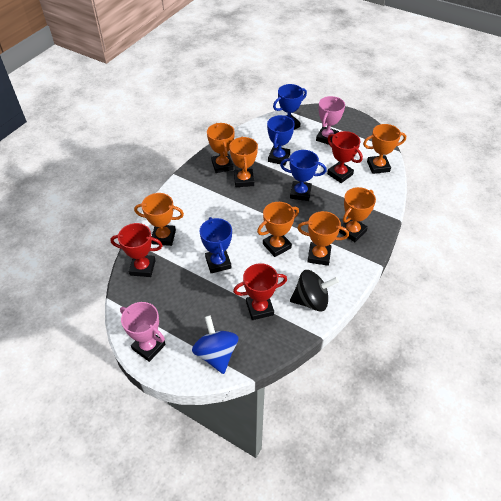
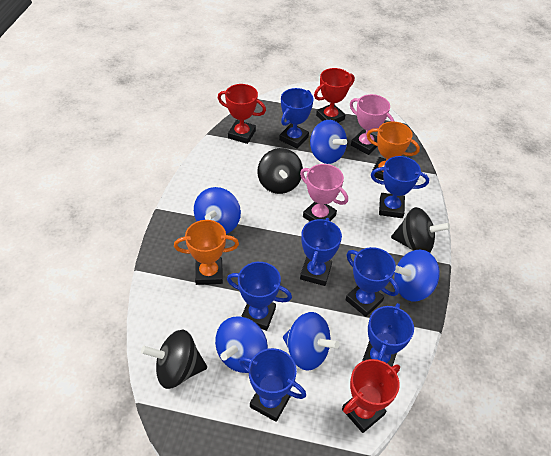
black spinning top: [290,270,339,312] = 1 -> [141,330,207,389] [257,148,303,194] [391,207,450,253] = 3
blue spinning top: [192,315,239,374] = 1 -> [194,187,241,234] [215,317,268,373] [283,312,340,371] [310,120,347,164] [394,250,440,301] = 5
blue trophy: [199,217,232,273] [267,115,295,165] [273,84,307,130] [280,150,327,201] = 4 -> [227,262,292,331] [239,348,306,422] [279,88,314,149] [300,218,342,286] [346,247,399,317] [362,303,414,367] [371,156,429,218] = 7
orange trophy: [134,193,184,246] [207,123,235,173] [229,137,258,187] [257,202,299,257] [298,211,349,266] [339,187,376,242] [363,124,406,174] = 7 -> [174,220,239,285] [367,121,420,180] = 2

